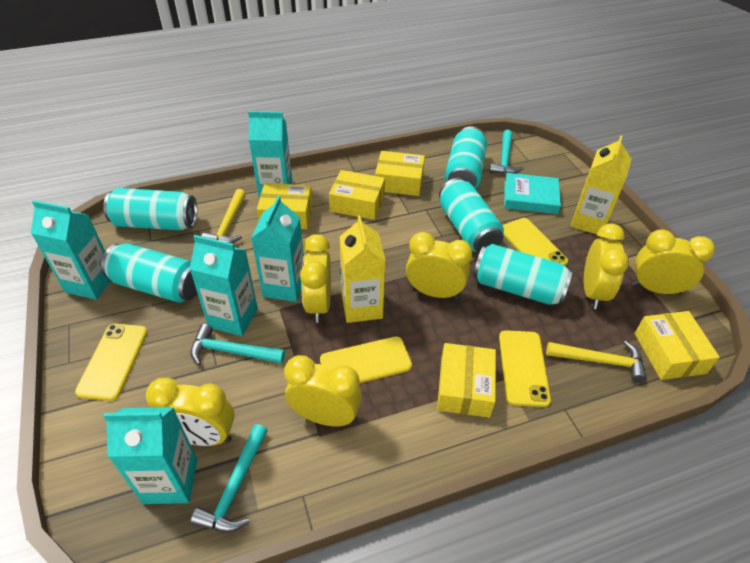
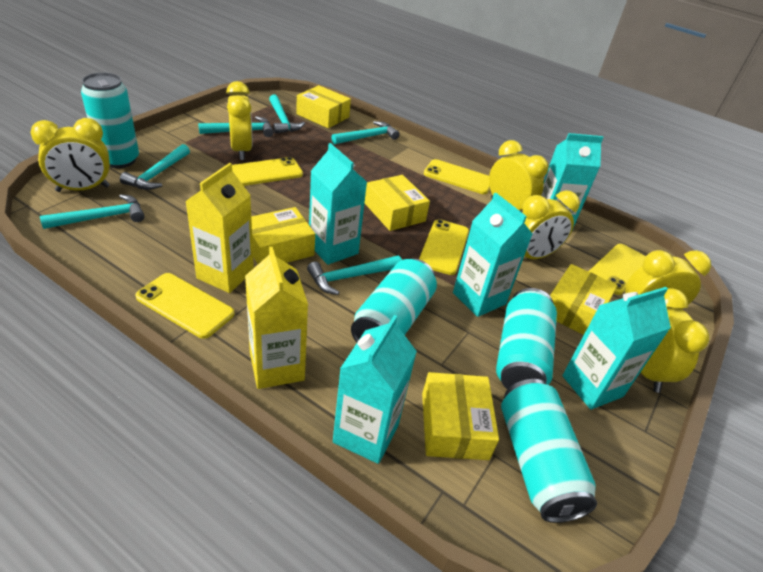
turquoise book: [504,173,561,214] = 1 -> none = 0
turquoise can: [101,243,197,303] [103,188,197,231] [439,178,504,253] [445,126,487,188] [473,244,573,305] = 5 -> [81,72,139,168] [351,259,437,342] [496,288,557,389] [501,379,597,523] = 4
turquoise hammer: [190,324,285,365] [191,424,268,533] [489,130,524,175] = 3 -> [40,194,144,229] [120,144,190,190] [198,116,274,137] [269,94,305,134] [307,255,402,295] [331,121,400,145] = 6
yellow hammer: [202,189,246,244] [546,341,647,383] = 2 -> none = 0
yellow phone: [75,324,147,401] [320,336,412,383] [499,330,551,407] [503,218,568,266] = 4 -> [135,273,235,339] [232,157,303,186] [419,219,469,275] [424,159,490,194] [588,244,646,295] = 5

